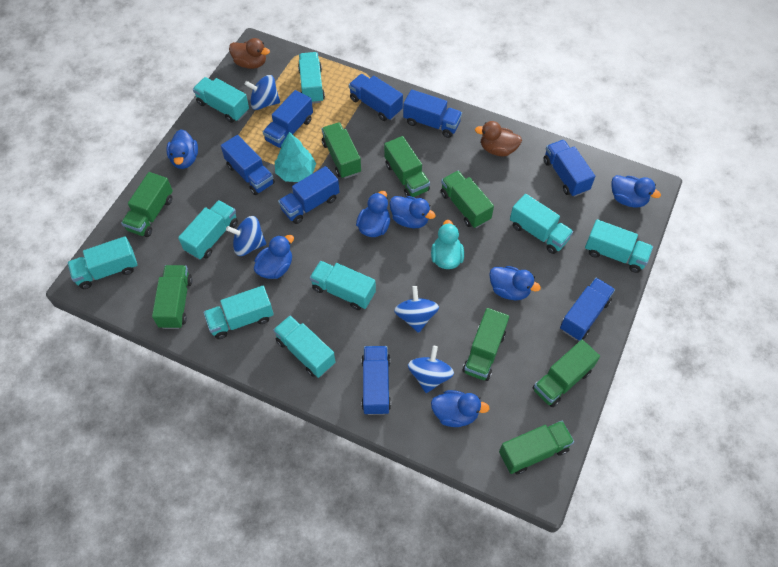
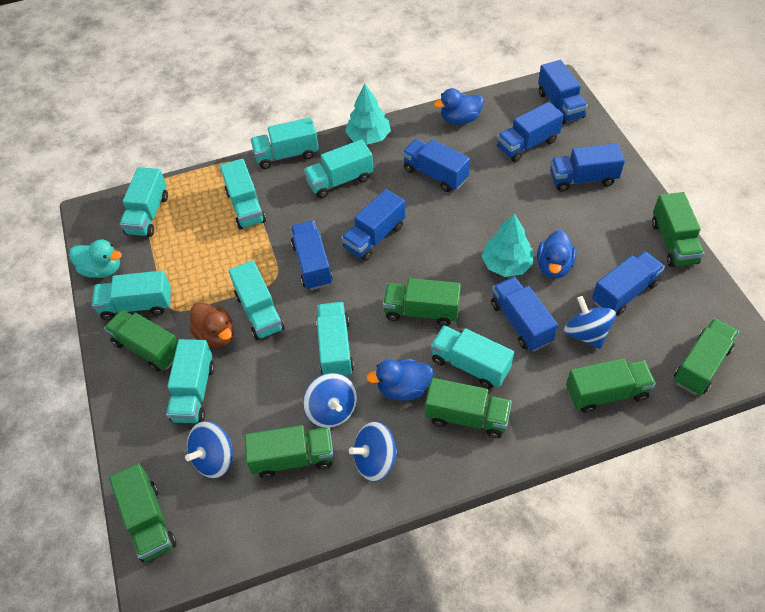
blue duck: [166,130,198,169] [254,235,294,279] [356,191,390,237] [390,196,436,228] [431,390,490,427] [489,266,541,300] [611,175,661,208] = 7 -> [366,359,433,401] [434,88,484,125] [537,230,577,278] = 3
brown duck: [229,38,270,69] [475,121,522,156] = 2 -> [189,302,234,348] = 1
turquoise tree: [275,132,316,182] = 1 -> [345,83,391,145] [482,213,534,277] = 2

